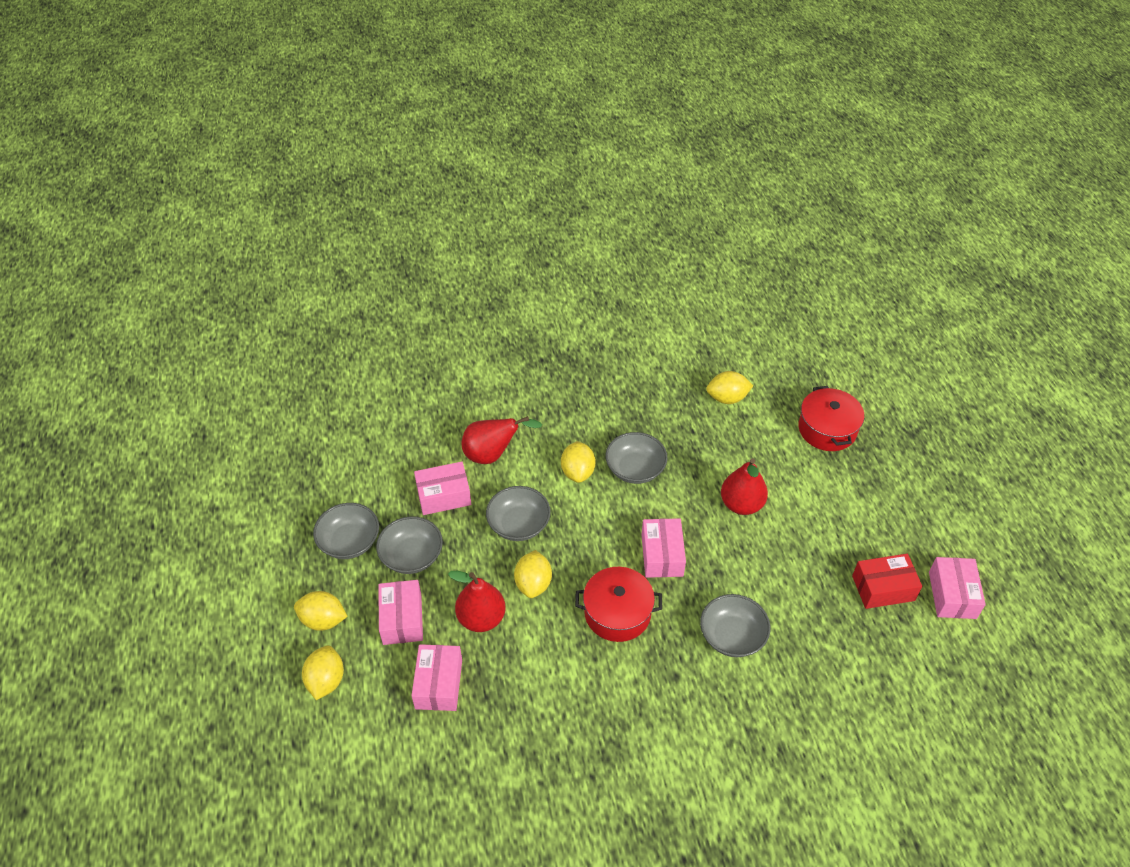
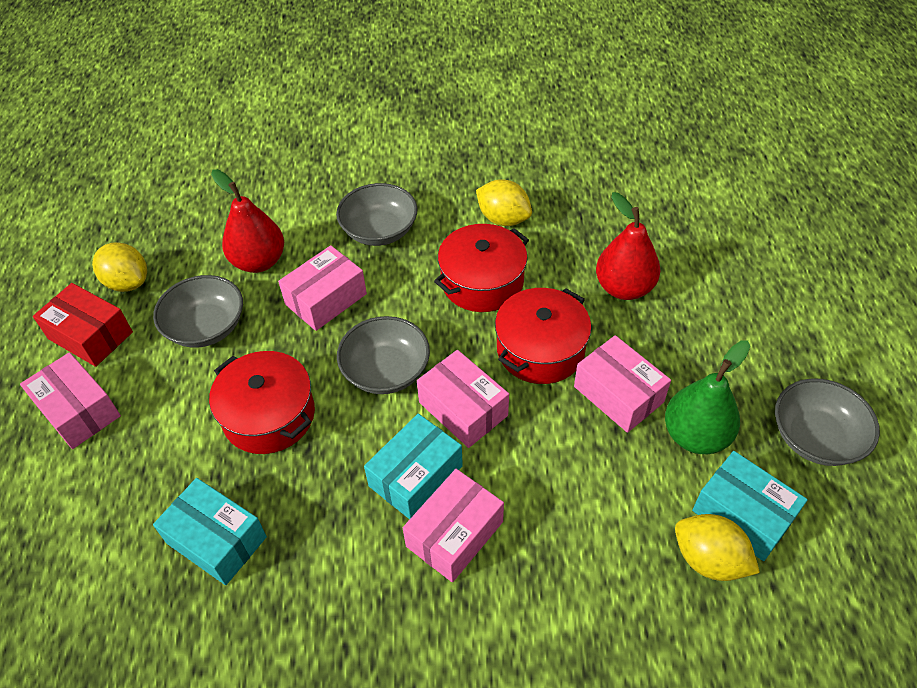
green pear: none = 0 -> [665,340,750,454] = 1
grey bowl: [313,503,379,559] [376,516,443,574] [486,486,551,541] [605,432,668,484] [700,594,770,657] = 5 -> [153,275,243,347] [336,183,418,246] [337,316,430,394] [775,378,880,466] = 4
red pear: [448,571,506,632] [462,416,542,464] [721,458,768,515] = 3 -> [211,169,284,273] [596,192,660,300] = 2
red pot: [575,567,662,642] [798,386,864,451] = 2 -> [209,351,315,454] [434,224,529,312] [495,288,591,384] = 3
turquoise box: none = 0 -> [153,478,267,585] [364,414,463,519] [692,451,808,561] = 3
yellow lemon: [294,591,348,631] [302,645,344,700] [514,550,552,598] [561,441,596,483] [706,371,754,404] = 5 -> [92,243,147,292] [476,179,532,226] [675,514,760,581] = 3

